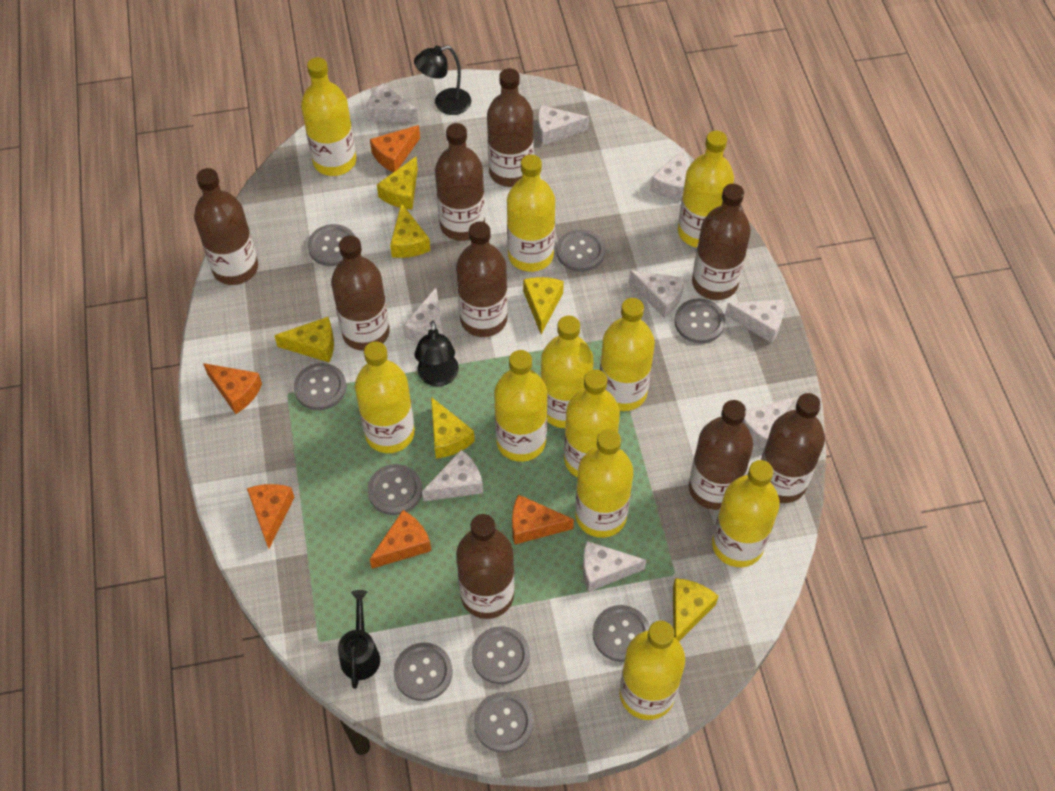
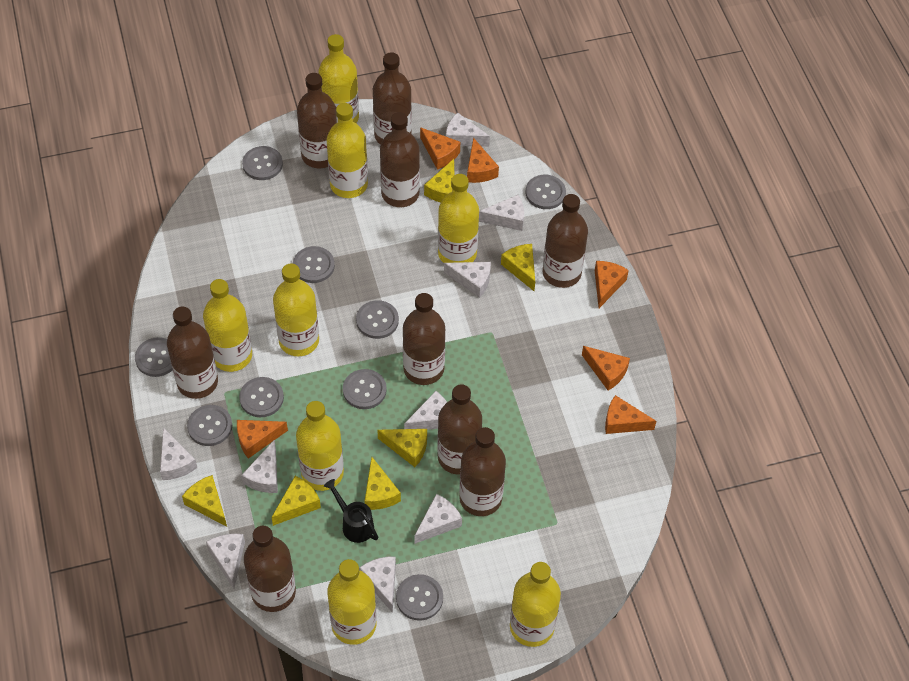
black lamp: [414,45,471,115] [414,321,459,387] = 2 -> none = 0
orange cheese: [203,363,262,414] [247,484,295,549] [369,510,431,569] [370,125,420,172] [512,494,574,545] = 5 -> [237,420,288,459] [420,127,460,170] [467,138,499,183] [582,346,630,390] [595,261,629,308] [605,395,656,434] = 6
yellow bottle: [301,57,357,176] [355,341,415,453] [494,350,547,462] [507,155,555,272] [541,316,593,428] [564,369,620,478] [575,429,633,538] [600,298,655,411] [619,621,685,720] [678,131,734,248] [712,460,780,567] = 11 -> [203,279,252,372] [273,263,319,356] [296,401,344,491] [318,34,359,123] [327,103,368,198] [327,559,377,645] [438,174,479,263] [510,562,561,647] = 8

